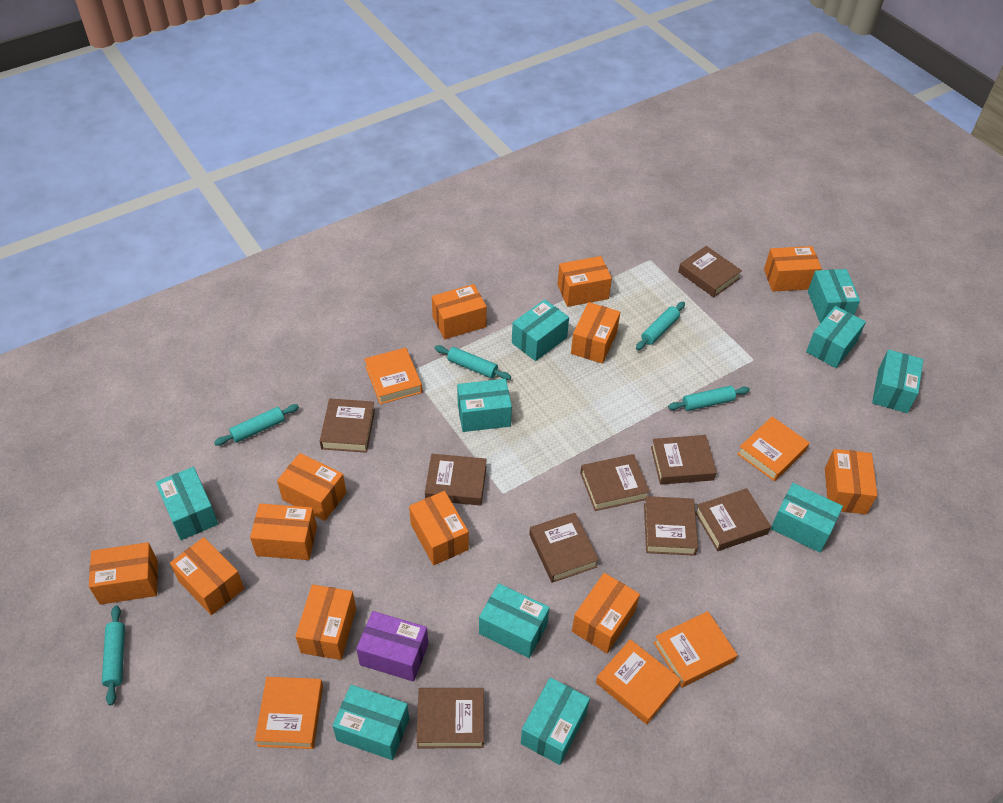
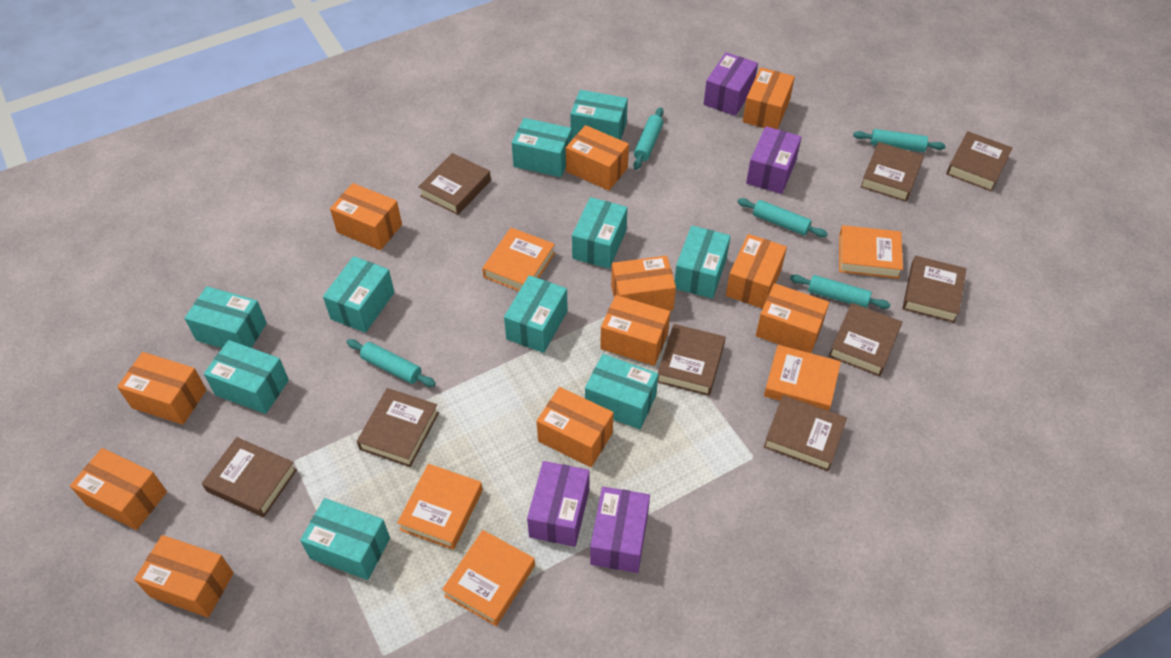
orange box: [89,542,158,605] [170,537,244,615] [250,503,317,560] [277,453,346,521] [295,585,356,660] [409,491,469,565] [432,284,487,339] [557,256,612,307] [571,302,620,364] [572,573,640,653] [764,246,822,292] [825,449,877,514] = 12 -> [70,448,167,530] [117,352,207,425] [134,535,234,618] [330,183,402,250] [537,387,614,467] [566,125,629,191] [600,295,670,366] [611,256,676,311] [726,234,787,309] [743,68,795,129] [756,283,829,353] = 11
purple box: [356,611,428,682] = 1 -> [527,461,590,547] [590,487,650,573] [704,52,758,116] [746,126,802,194] = 4

